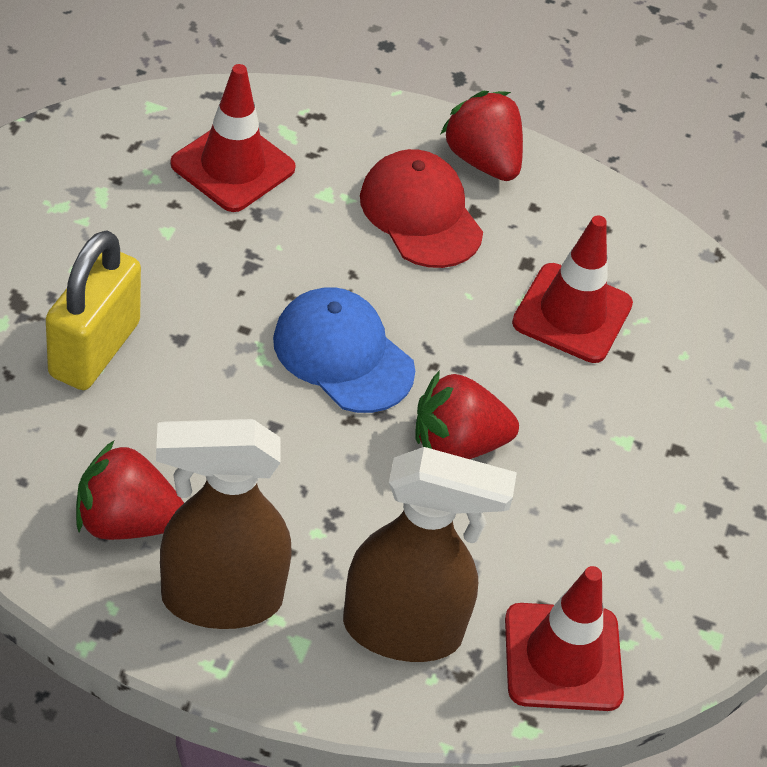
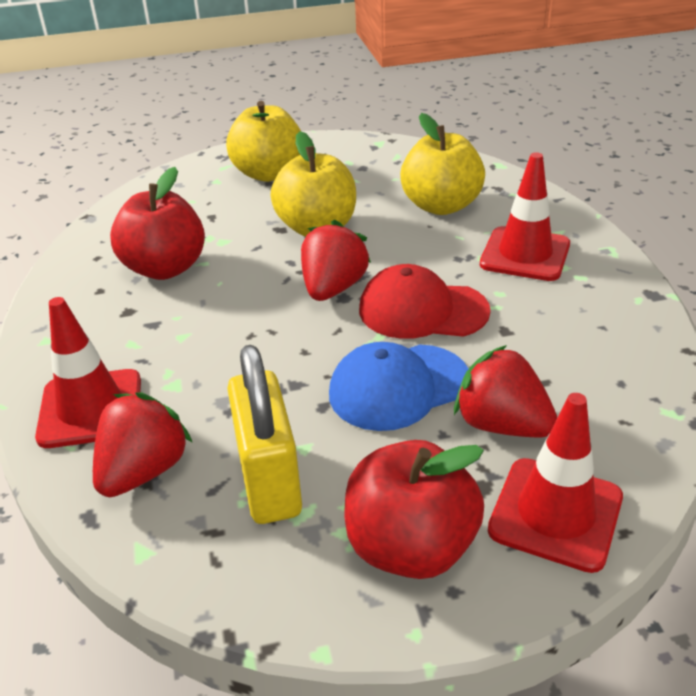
brown spray bottle: [156,419,292,629] [343,447,517,662] = 2 -> none = 0
red apple: none = 0 -> [110,167,205,280] [345,440,484,579] = 2
yellow apple: none = 0 -> [226,101,301,182] [271,131,356,237] [400,113,485,215] = 3

